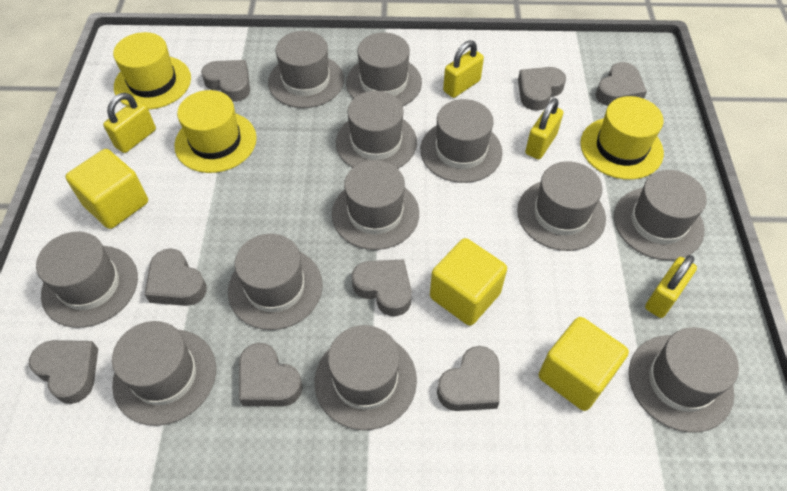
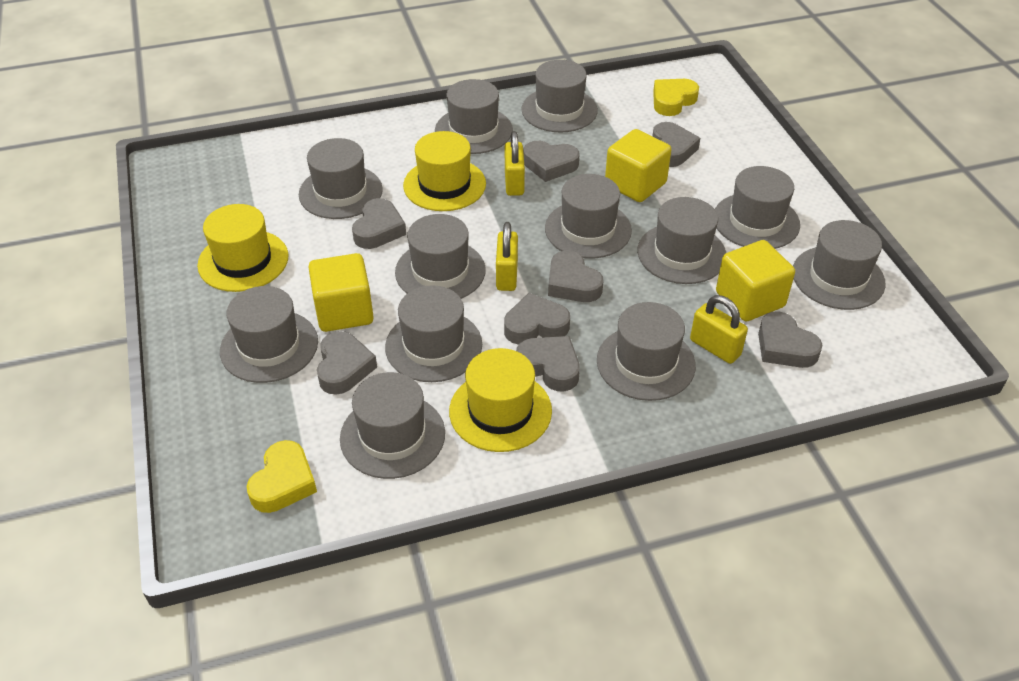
yellow heart: none = 0 -> [246,440,317,513] [653,79,699,116] = 2
yellow padlock: [103,93,156,153] [443,40,484,98] [525,98,563,159] [645,255,697,318] = 4 -> [496,222,518,291] [505,131,525,196] [690,295,748,364] = 3

